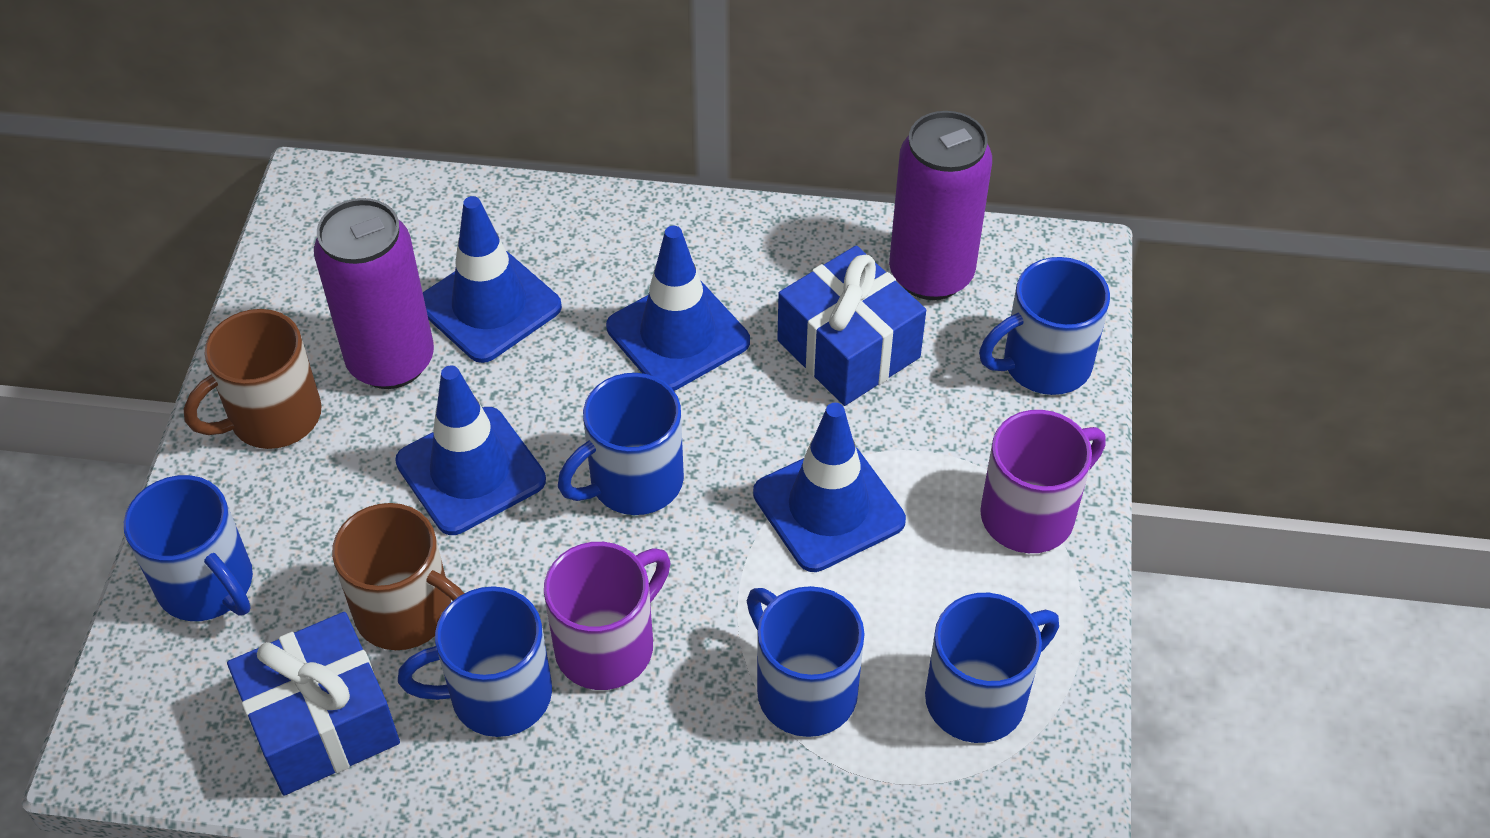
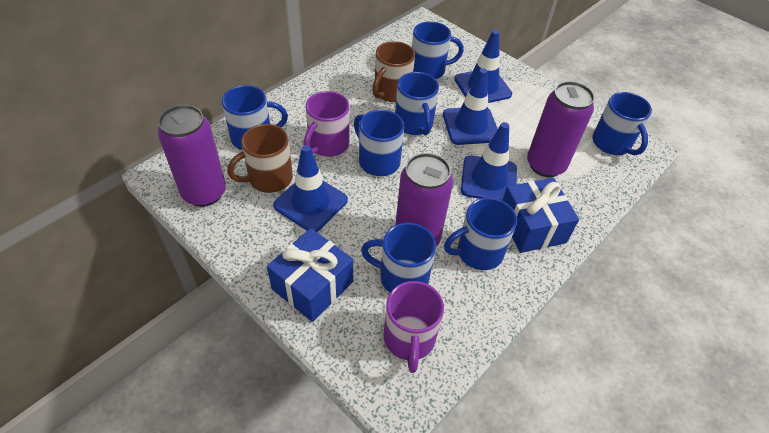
blue mug: [124,475,253,621] [398,586,552,737] [558,373,684,515] [747,586,865,737] [925,593,1059,743] [979,257,1110,395] = 6 -> [222,85,288,150] [354,110,404,176] [361,223,436,293] [395,72,439,135] [412,21,464,79] [444,197,517,270] [592,92,652,156] = 7
purple can: [314,198,434,389] [889,111,992,300] = 2 -> [158,105,226,207] [395,153,453,247] [527,81,595,177] = 3

